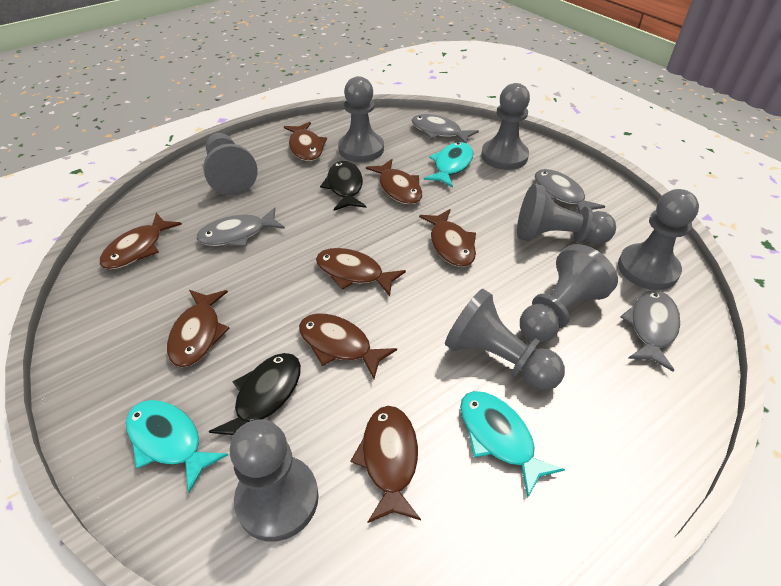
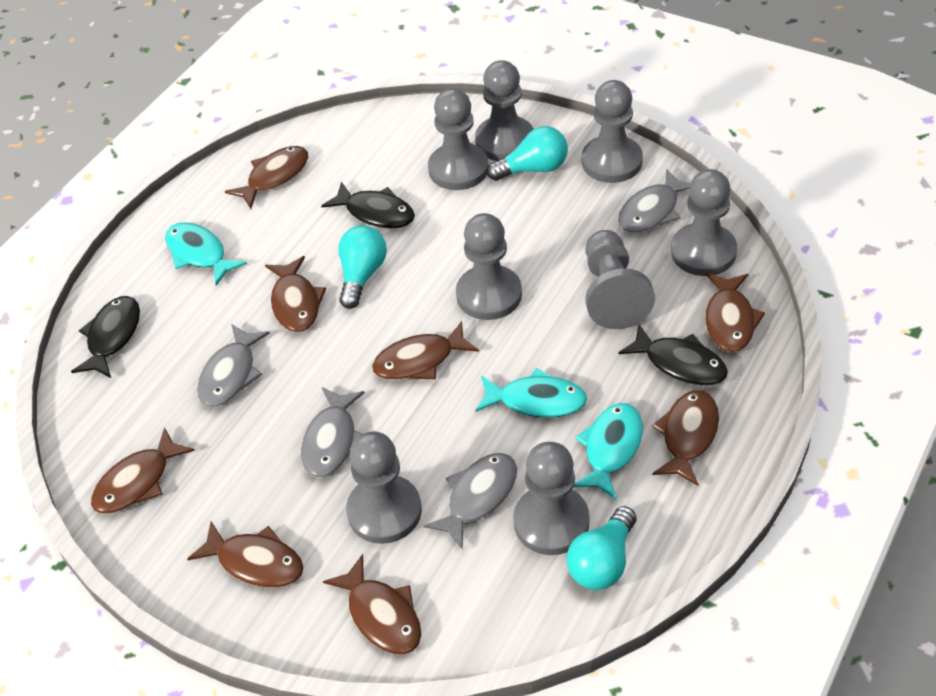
black fish: [209,353,301,435] [320,161,366,211] = 2 -> [71,296,140,378] [321,181,415,229] [618,324,728,385] = 3
turquoise light bulb: none = 0 -> [338,225,387,309] [487,126,568,181] [567,506,637,590] = 3

